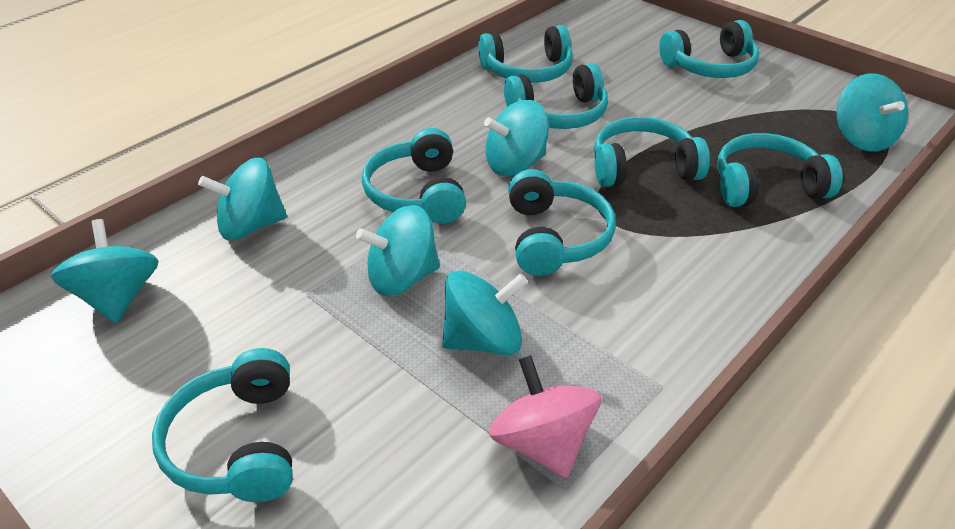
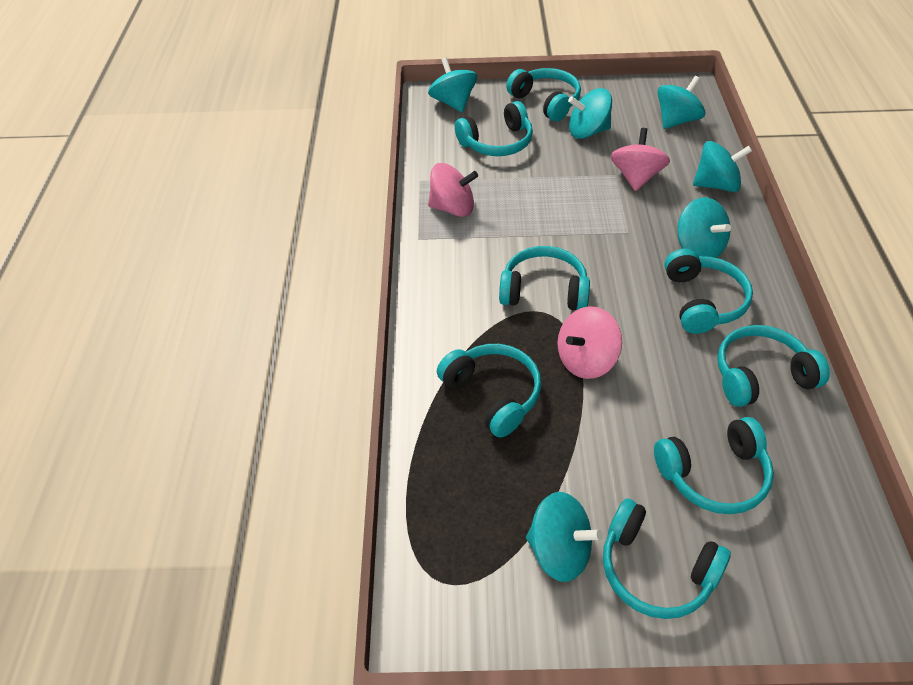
pink spinning top: [489,355,601,478] = 1 -> [428,163,478,217] [557,306,622,379] [611,128,670,191] = 3

